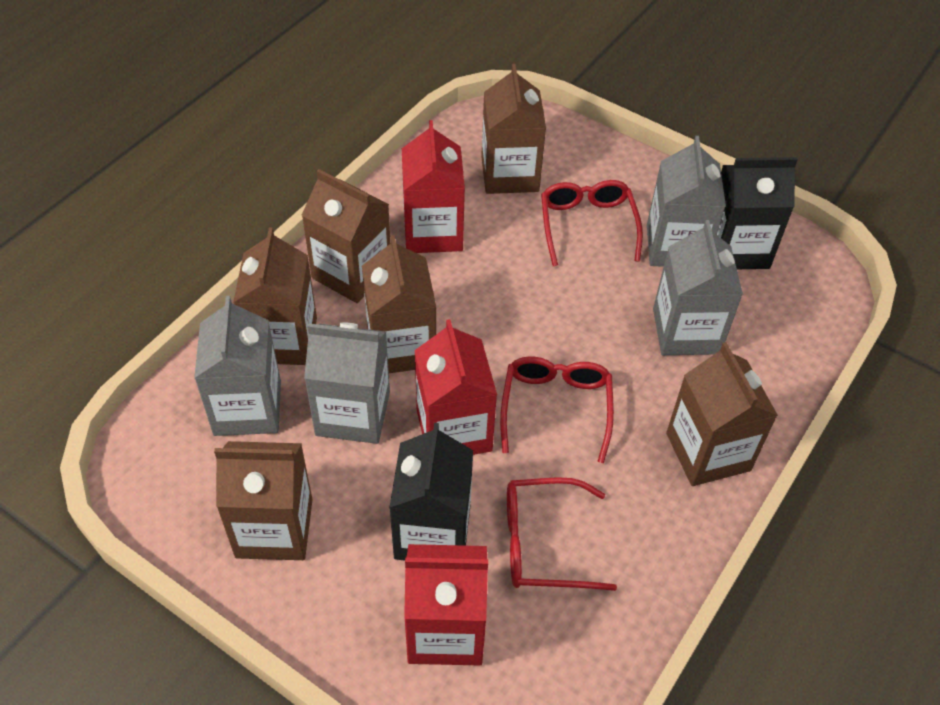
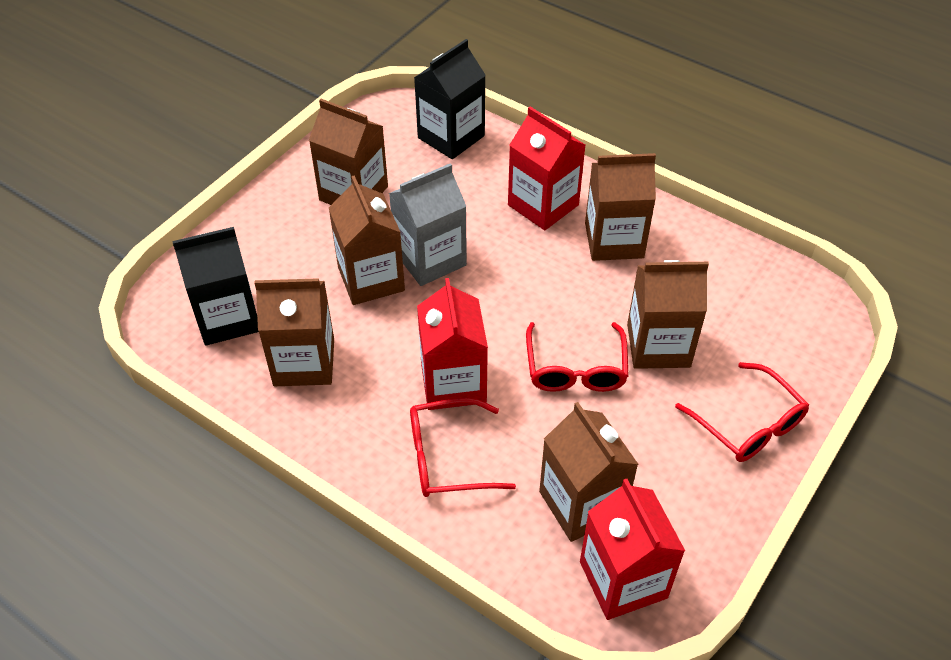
grey carton: [194,296,281,436] [304,322,390,444] [647,136,726,267] [653,220,743,355] = 4 -> [389,163,467,286] = 1

